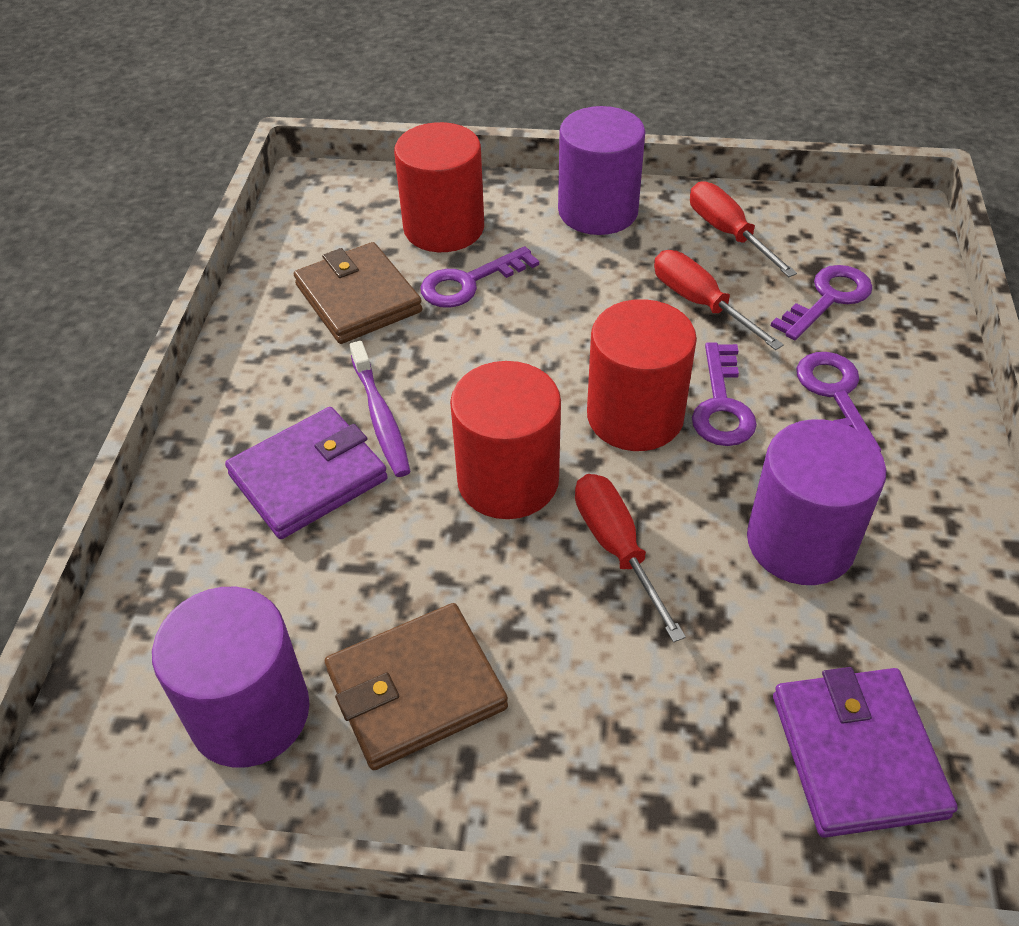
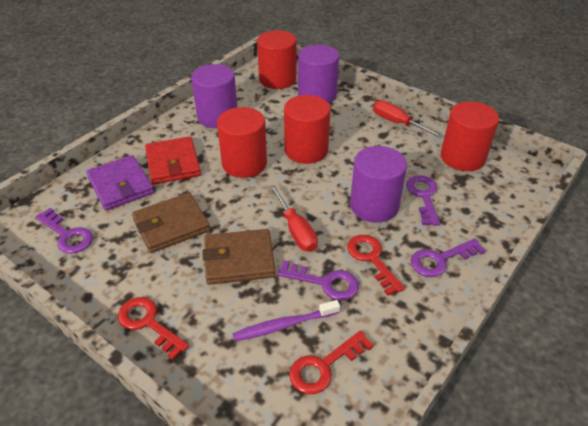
purple wallet: [225,407,388,539] [773,667,958,838] = 2 -> [86,155,154,211] = 1
red cylinder: [394,122,484,252] [450,361,561,519] [587,299,697,451] = 3 -> [217,107,267,178] [257,30,296,89] [284,95,331,164] [441,101,499,171] = 4
red key: none = 0 -> [118,297,189,360] [289,330,374,394] [347,235,405,296] = 3
red screwdriver: [575,474,686,642] [654,250,784,350] [690,181,797,277] = 3 -> [269,185,318,252] [373,100,444,138] = 2
red wallet: none = 0 -> [145,136,201,185] = 1

